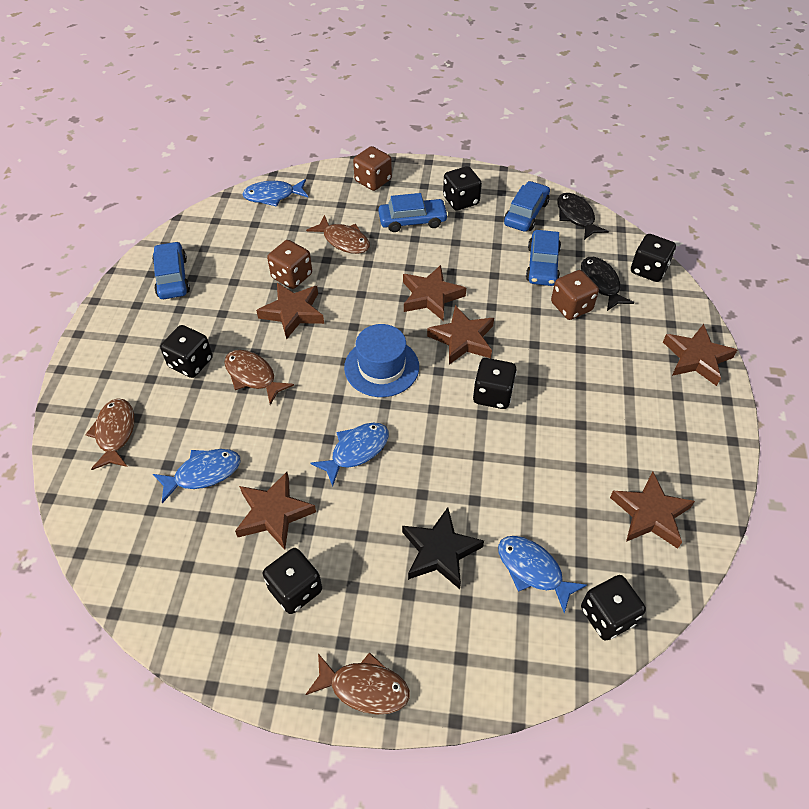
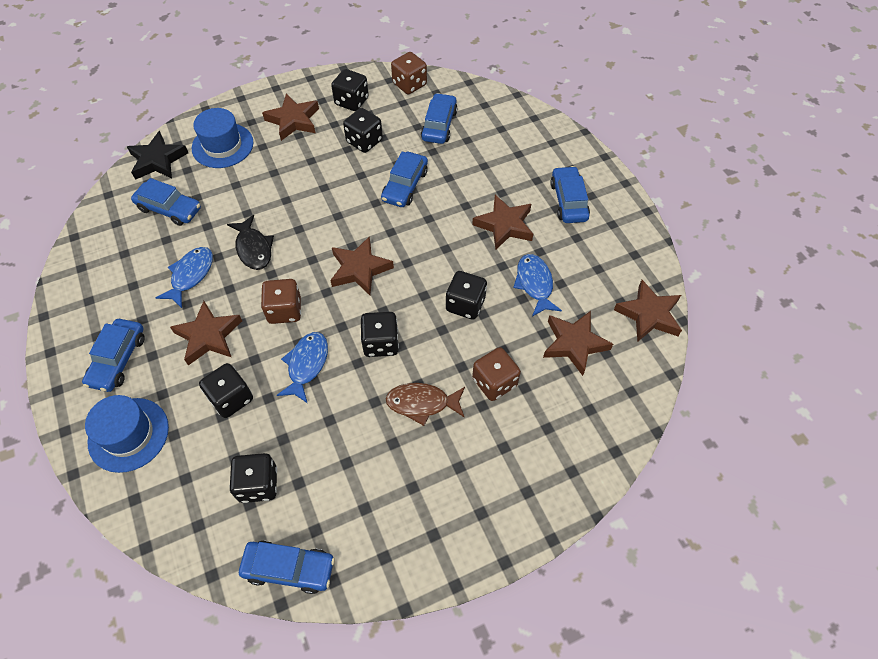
black fish: [557,193,609,240] [581,257,634,311] = 2 -> [227,215,274,270] = 1
blue car: [152,241,190,299] [378,193,448,232] [504,181,550,232] [526,230,561,286] = 4 -> [82,319,145,392] [131,178,201,226] [239,541,335,594] [381,152,428,207] [421,93,457,144] [550,166,590,223] = 6
blue fish: [153,449,241,503] [242,179,309,207] [310,423,389,487] [498,536,587,613] = 4 -> [156,247,213,308] [277,332,328,404] [513,254,562,317] = 3
blue hat: [344,324,419,397] = 1 -> [85,395,169,473] [192,108,254,168] = 2
brown fish: [85,398,134,470] [224,350,294,405] [305,652,410,714] [306,215,370,254] = 4 -> [385,383,465,426] = 1

